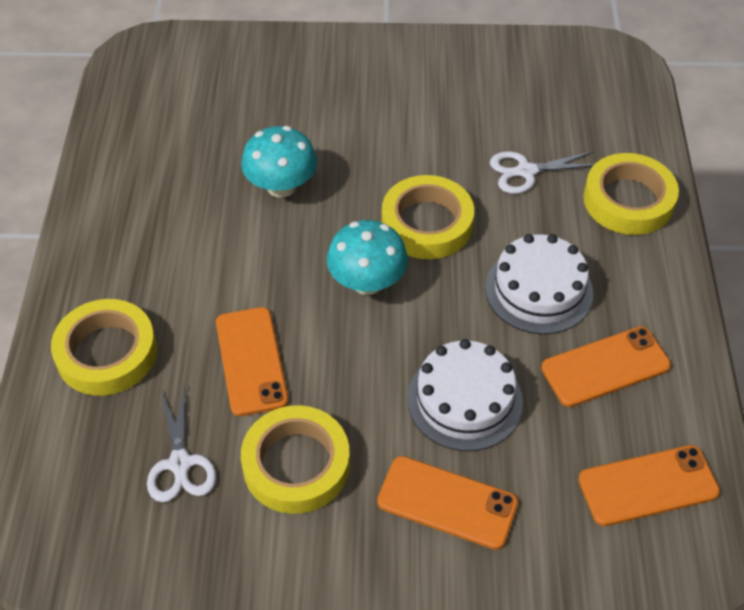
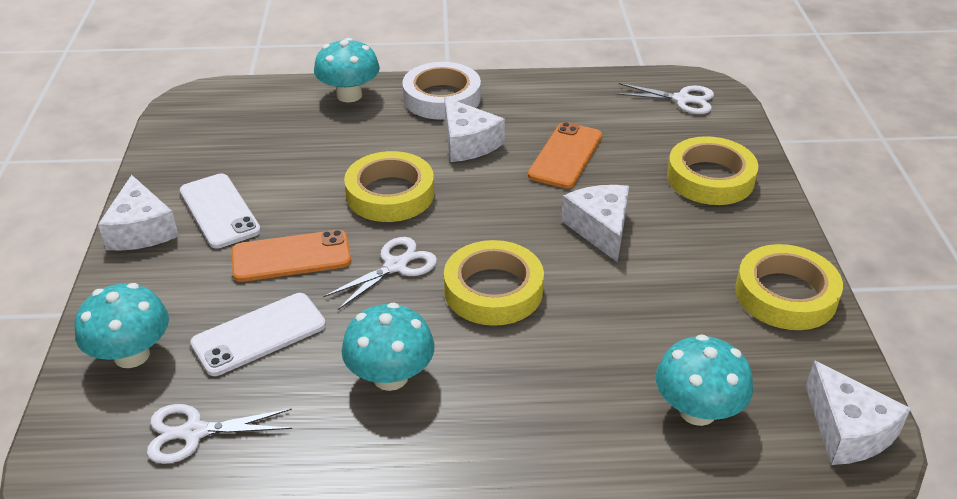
orange phone: [216,307,289,416] [377,456,518,550] [541,326,671,407] [578,445,720,526] = 4 -> [232,230,351,282] [528,122,602,189] = 2
turquoise mushroom: [241,126,317,198] [327,220,408,295] = 2 -> [75,283,169,368] [314,38,380,103] [341,303,435,391] [655,334,753,426] = 4
white cake: [407,339,523,451] [485,234,593,334] = 2 -> none = 0
white cheese: none = 0 -> [98,175,179,251] [444,97,505,162] [561,185,629,262] [805,360,911,465] = 4
white phone: none = 0 -> [180,173,261,248] [190,293,326,376] = 2
white scissors: [147,385,216,502] [490,151,594,194] = 2 -> [147,404,292,464] [323,237,437,310] [616,83,714,114] = 3
white tape: none = 0 -> [402,62,481,120] = 1

